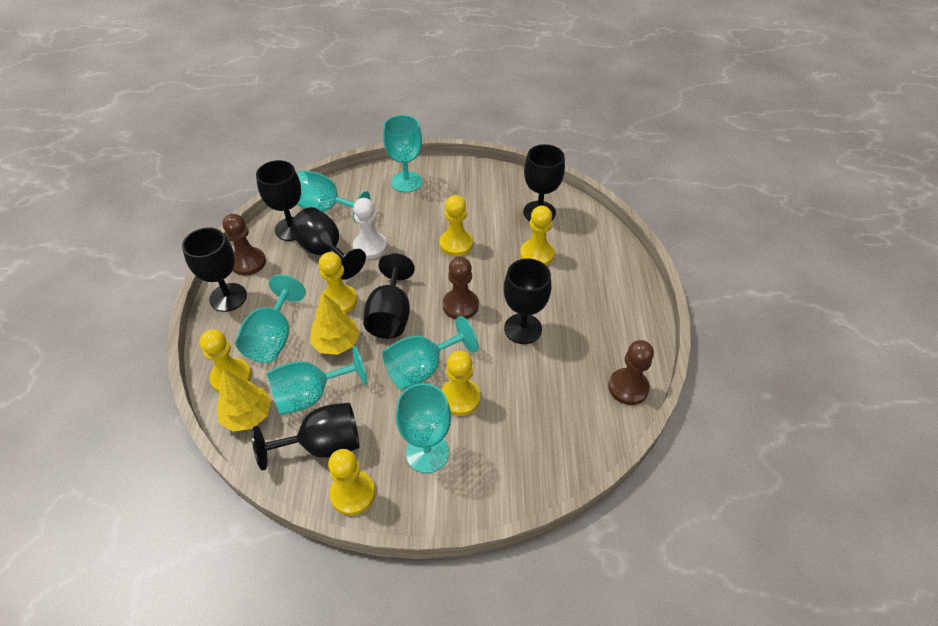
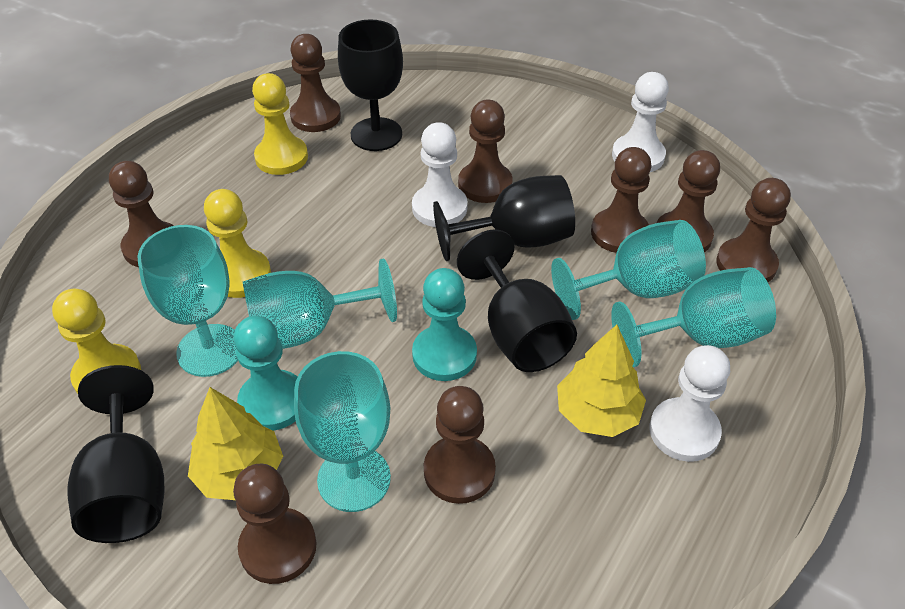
black goblet: [182,227,247,312] [252,403,360,471] [256,160,301,241] [290,207,366,279] [363,253,415,339] [504,259,551,344] [523,144,565,221] = 7 -> [67,365,165,543] [338,20,403,151] [433,175,575,261] [457,229,577,372] = 4
brown pawn: [223,214,266,276] [443,257,479,319] [608,340,654,405] = 3 -> [109,161,174,267] [233,464,317,584] [290,34,341,132] [424,386,496,504] [458,100,512,203] [591,147,652,253] [657,150,720,252] [716,178,791,282] = 8
turquoise goblet: [235,274,306,363] [266,346,368,415] [296,170,370,224] [382,316,478,390] [383,115,422,193] [396,383,451,473] = 6 -> [138,225,238,377] [243,258,397,349] [294,351,391,512] [551,220,706,320] [611,267,776,367] = 5
turquoise pawn: none = 0 -> [233,316,298,430] [412,268,477,381] = 2
white pawn: [353,198,387,259] = 1 -> [412,122,468,227] [612,72,669,172] [649,345,730,462] = 3
yellow pawn: [200,329,252,392] [319,252,357,313] [328,449,375,515] [439,195,473,256] [441,351,480,416] [520,206,555,266] = 6 -> [52,289,141,394] [204,189,271,298] [252,73,308,175] = 3

